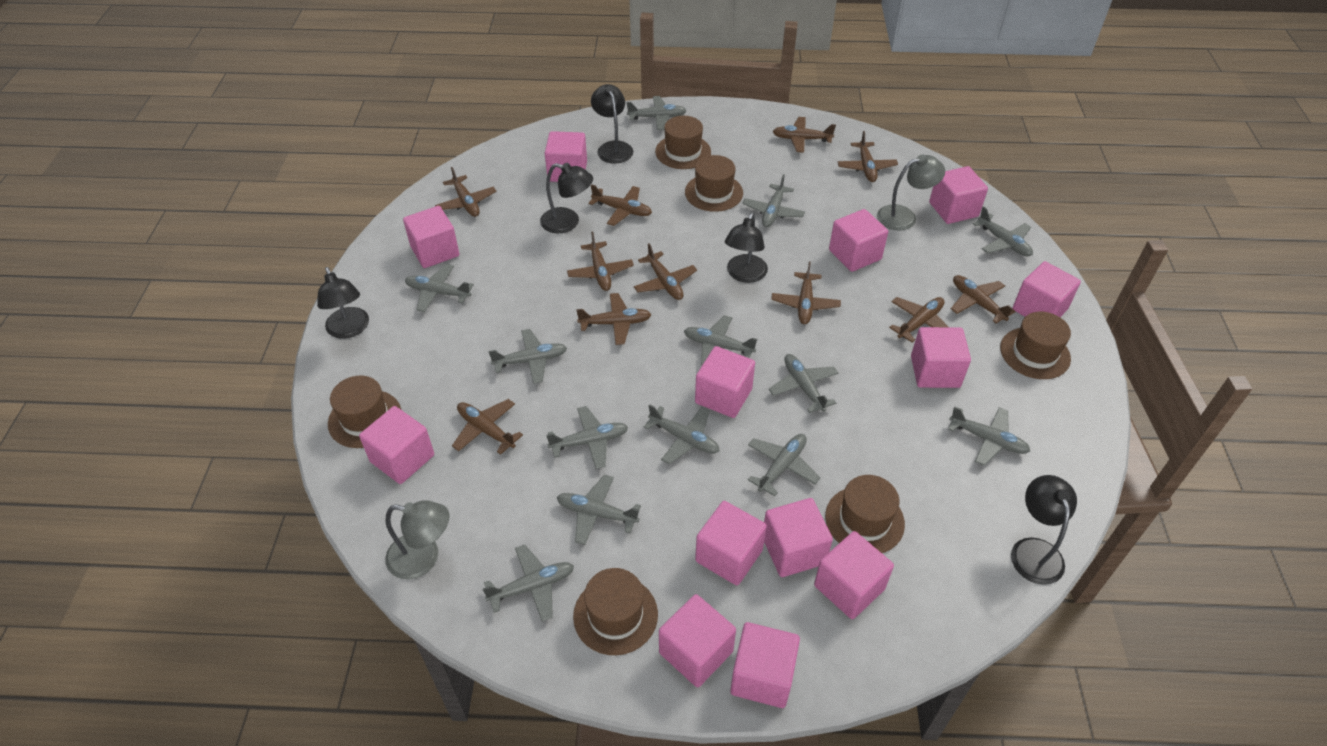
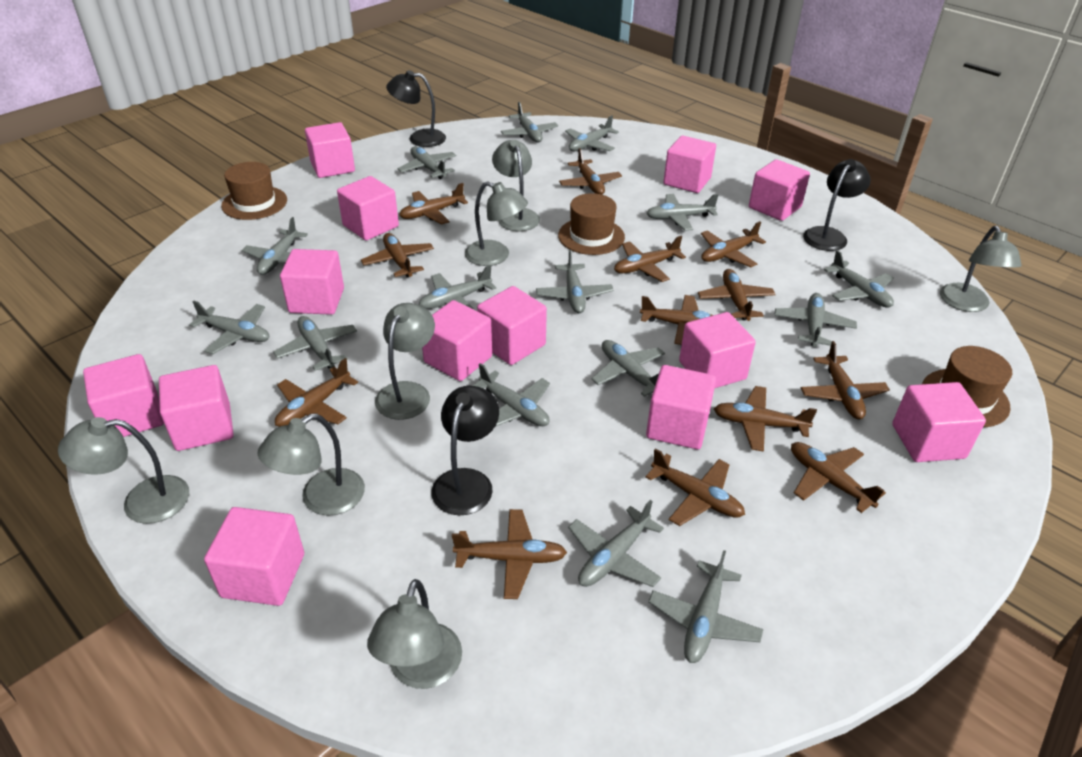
black lamp: [317,267,369,339] [540,163,593,233] [591,84,633,164] [725,212,768,283] [1011,475,1077,585] = 5 -> [386,70,446,147] [431,386,499,515] [803,159,871,251] = 3
brown hat: [328,376,401,448] [573,568,658,655] [655,116,711,169] [685,155,743,212] [825,475,905,553] [1000,312,1071,379] = 6 -> [221,162,287,220] [558,193,625,255] [922,346,1012,427] = 3
brown plane: [435,167,497,217] [452,399,523,455] [567,232,634,291] [576,293,652,345] [589,184,652,226] [634,243,697,300] [771,261,841,324] [772,117,836,153] [838,131,898,182] [889,297,948,343] [951,275,1016,323] = 11 -> [275,358,358,427] [361,233,434,277] [399,183,468,224] [452,509,567,599] [559,148,622,195] [614,236,686,282] [640,295,713,345] [645,448,745,526] [698,269,776,321] [701,221,766,267] [714,386,817,452] [791,442,886,513] [801,341,890,419] = 13
grey lamp: [385,500,450,580] [877,155,945,230] = 2 -> [58,417,189,524] [257,414,365,516] [367,579,462,689] [375,303,435,420] [465,181,528,266] [492,140,540,231] [940,226,1022,312] = 7
grey plane: [405,264,474,312] [483,545,574,622] [489,329,567,384] [546,406,628,469] [557,475,641,545] [627,96,687,130] [644,404,719,464] [684,315,757,365] [742,174,805,227] [748,434,821,496] [769,354,838,413] [948,406,1030,466] [973,206,1033,256] = 13 -> [189,301,269,354] [242,217,308,275] [273,316,357,371] [397,146,456,179] [419,265,496,309] [473,363,550,427] [501,102,558,143] [536,250,613,313] [565,116,619,151] [568,500,664,587] [592,340,665,397] [646,194,718,231] [648,550,764,663] [775,293,857,347] [824,250,894,308] = 15

